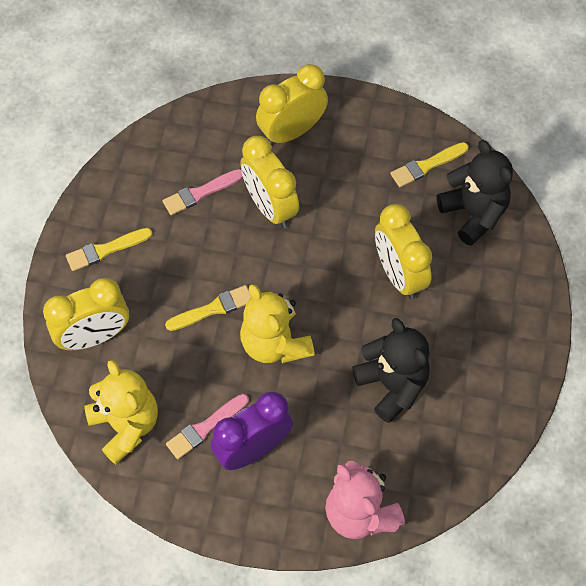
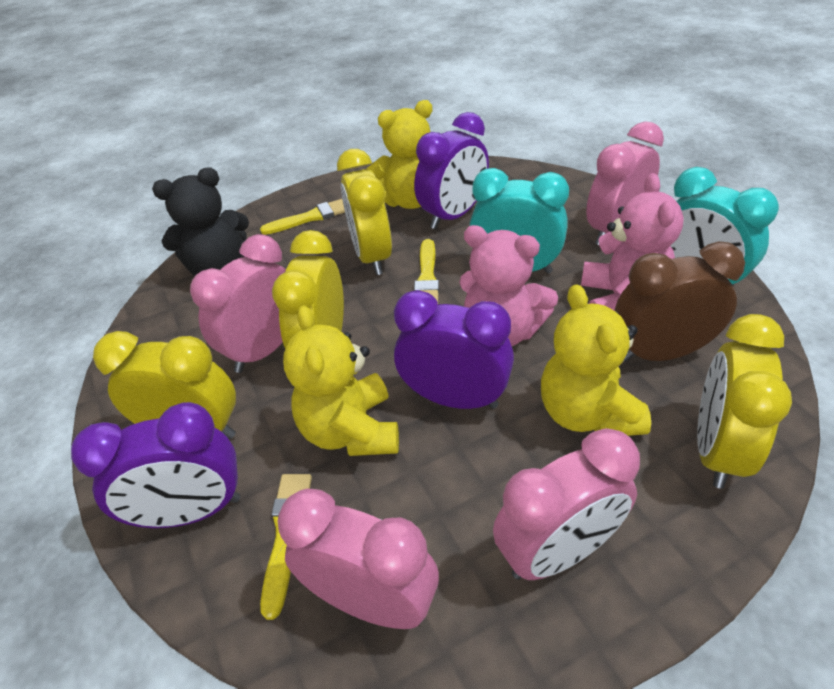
black teddy bear: [352,318,430,423] [437,140,513,246] = 2 -> [152,167,249,276] = 1
brown clock: none = 0 -> [615,241,745,362] = 1
pink brush: [163,169,243,215] [166,394,249,459] = 2 -> none = 0
pink clock: none = 0 -> [190,234,286,373] [278,489,439,629] [493,428,640,580] [586,121,664,245] = 4
pink teddy bear: [325,461,405,539] = 1 -> [459,225,558,346] [581,173,684,311] = 2
purple clock: [210,392,293,470] = 1 -> [71,402,240,528] [394,290,514,409] [414,112,489,229] = 3
turquoise clock: none = 0 -> [469,168,569,274] [670,167,779,286] = 2
yellow teddy bear: [84,360,158,465] [240,284,315,363] = 2 -> [283,305,399,456] [366,100,433,209] [541,284,651,436] = 3

